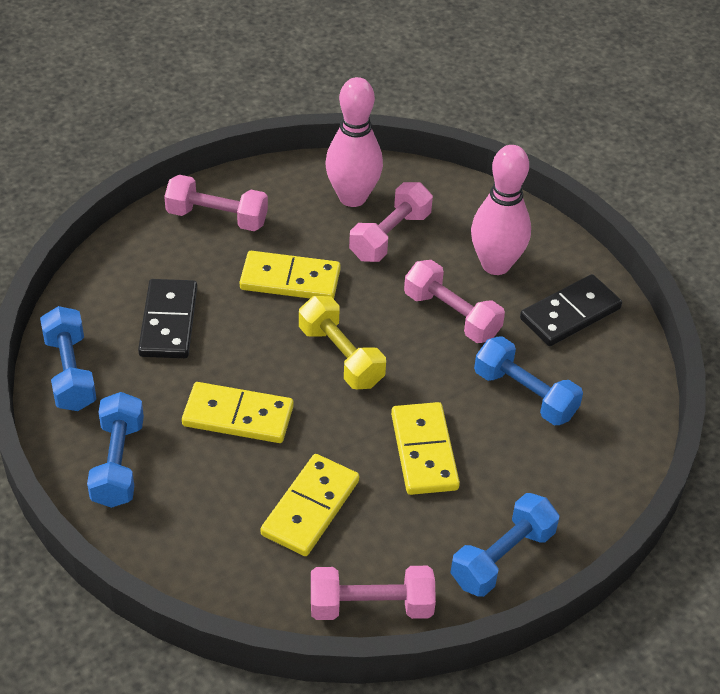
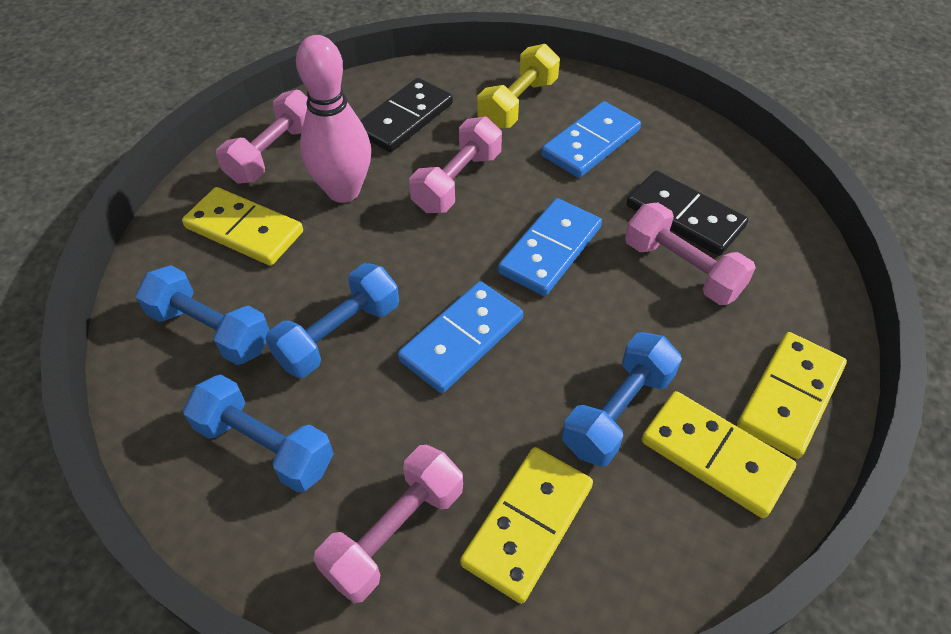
blue domino: none = 0 -> [398,281,523,393] [498,198,602,296] [541,101,641,178] = 3
pink bowling pin: [325,77,383,207] [471,145,531,275] = 2 -> [296,35,371,203] = 1

